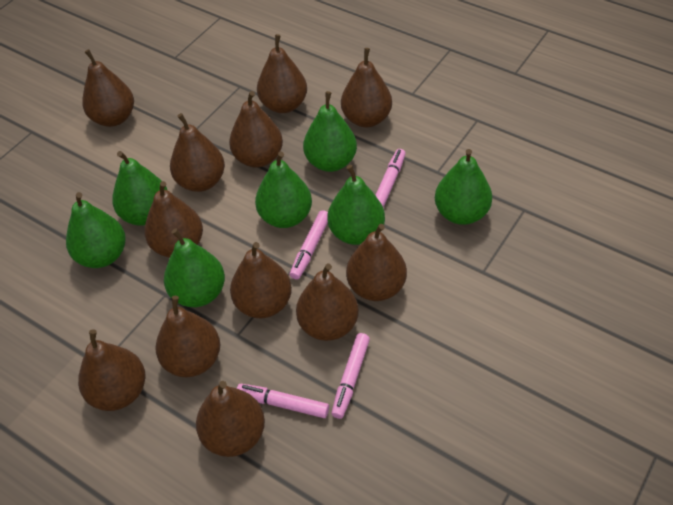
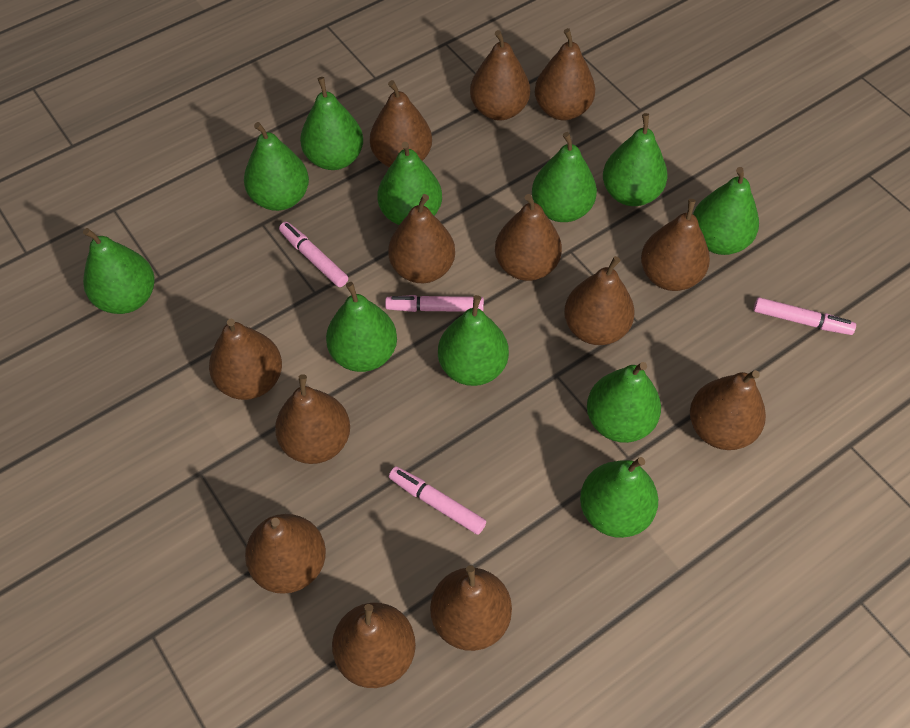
brown pear: [78,329,145,411] [82,49,134,127] [144,181,203,258] [155,296,220,377] [170,113,225,192] [196,381,265,457] [229,91,283,168] [230,242,292,318] [257,34,307,113] [296,264,359,341] [341,48,392,127] [346,224,407,301] = 12 -> [209,319,282,400] [245,514,326,594] [275,374,350,464] [332,603,416,688] [370,80,432,167] [388,194,455,283] [430,565,512,651] [470,30,530,121] [495,194,562,281] [535,28,595,120] [564,256,635,345] [641,199,710,291] [690,370,766,450] = 13
green pear: [66,192,126,268] [112,151,167,226] [164,229,225,307] [255,151,312,228] [303,91,357,172] [327,165,385,245] [435,149,492,225] = 7 -> [83,228,155,314] [244,122,309,211] [300,77,363,170] [326,282,397,372] [377,142,442,225] [438,295,509,386] [532,132,597,222] [580,457,658,538] [587,362,661,443] [603,113,668,206] [693,167,759,255] = 11

